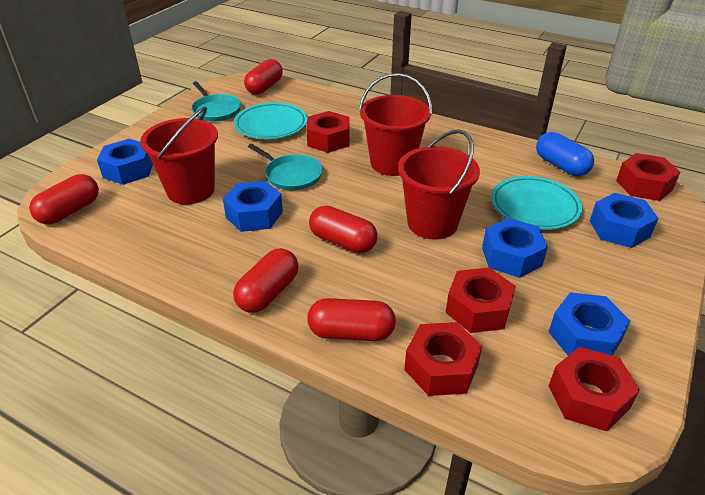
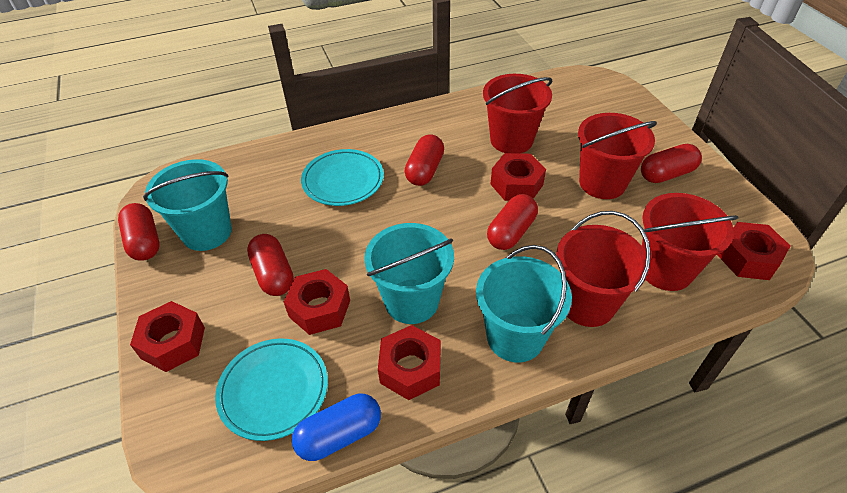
blue nut: [97,139,153,185] [223,181,283,232] [482,218,548,278] [549,292,630,356] [590,193,659,248] = 5 -> none = 0
red bucket: [140,107,218,204] [359,73,432,176] [398,129,480,240] = 3 -> [483,74,552,154] [556,211,651,327] [578,113,657,199] [642,193,738,291] = 4
turquoise bucket: none = 0 -> [143,159,232,251] [364,223,454,324] [476,245,572,362] = 3
turquoise pan: [191,81,241,121] [248,144,323,190] = 2 -> none = 0

